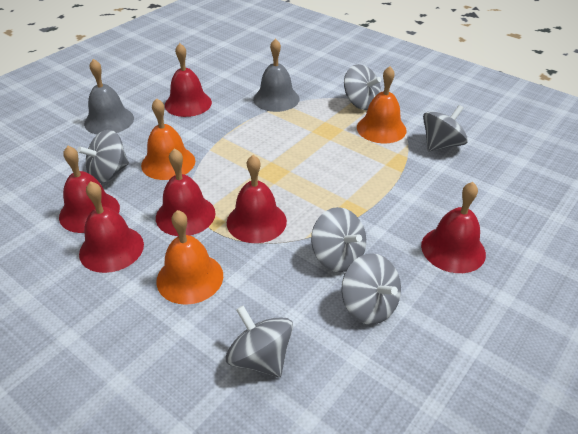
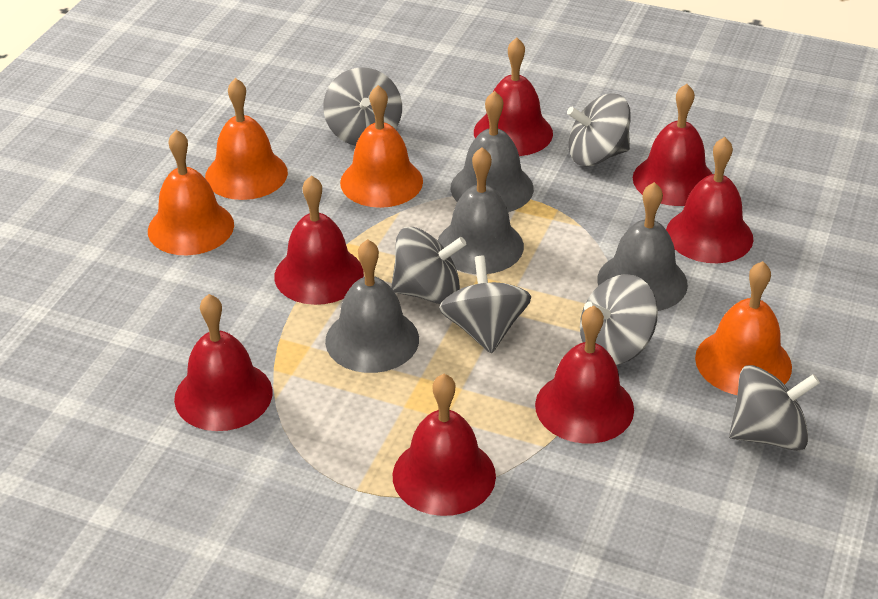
grey bell: [84,59,134,134] [253,38,300,112] = 2 -> [325,239,419,373] [437,147,524,274] [450,91,534,212] [597,182,688,311] = 4
orange bell: [141,98,195,180] [156,210,223,305] [357,66,407,143] = 3 -> [148,130,234,256] [205,78,288,200] [340,85,423,208] [695,261,792,395] = 4
red bell: [59,146,120,233] [79,181,144,273] [156,149,216,236] [165,43,212,117] [227,155,287,243] [421,182,486,273] = 6 -> [174,294,273,431] [274,175,364,305] [393,374,496,516] [474,38,553,156] [535,306,634,444] [633,84,712,206] [666,137,754,263] = 7

